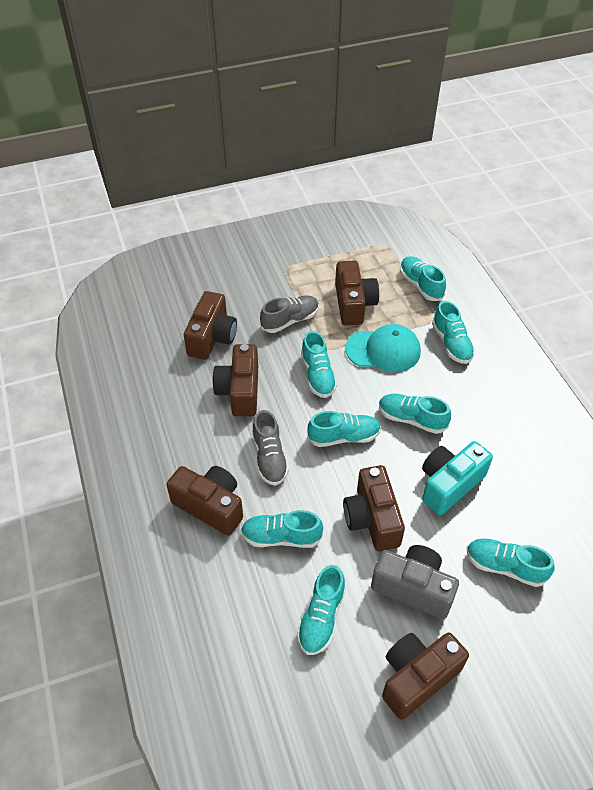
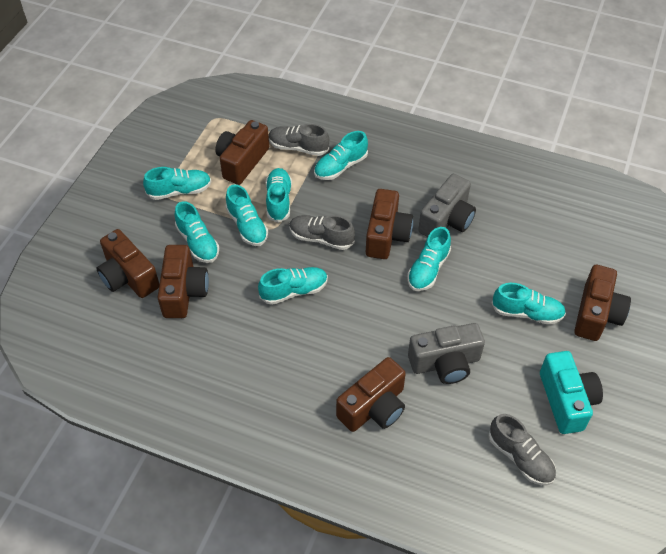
grey camera: [371,545,459,619] = 1 -> [408,323,485,384] [418,174,476,237] = 2
grey shoe: [252,410,289,486] [260,295,319,333] = 2 -> [269,124,329,156] [289,215,355,250] [489,414,556,486] = 3
turquoise cap: [345,324,421,372] = 1 -> none = 0

